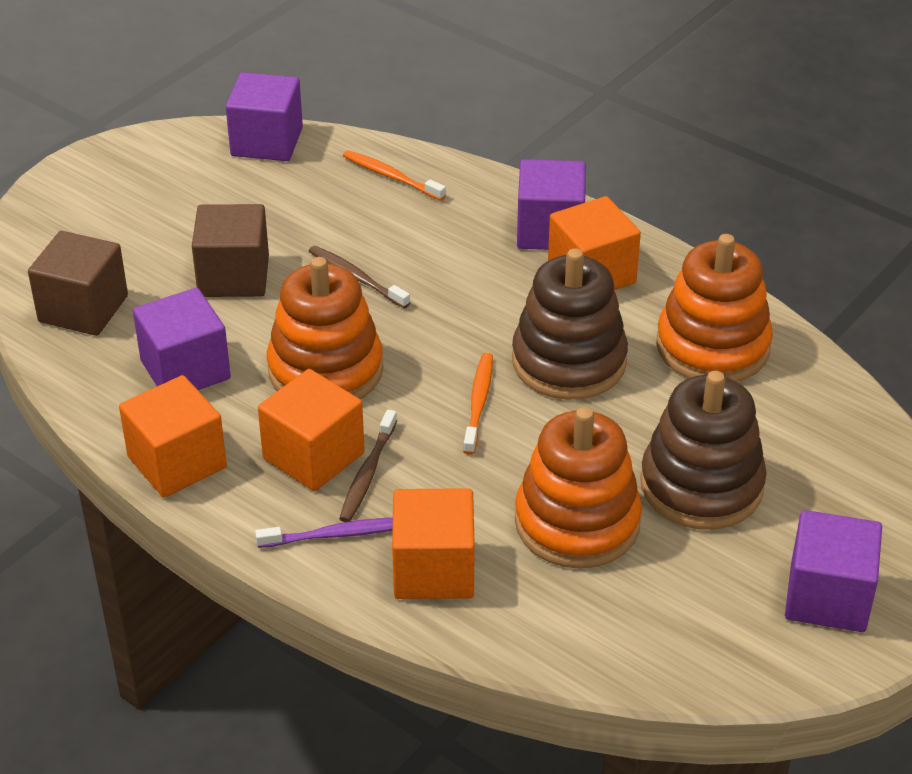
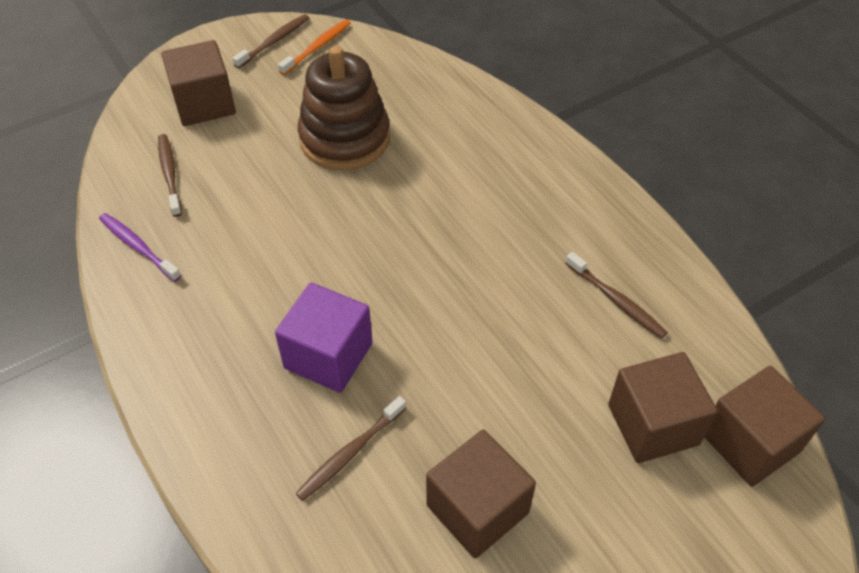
brown cube: [28,231,128,336] [192,204,269,297] = 2 -> [161,40,236,126] [426,430,536,558] [608,352,718,463] [704,366,825,487] = 4
brown stacking toy: [512,248,628,400] [640,371,767,530] = 2 -> [298,46,390,170] = 1
brown toothbrush: [309,246,410,308] [339,410,397,522] = 2 -> [158,134,182,217] [232,14,309,69] [295,396,406,501] [565,252,668,339] = 4
orange cube: [119,375,227,498] [258,369,365,491] [392,488,475,599] [548,196,641,290] = 4 -> none = 0
orange stacking toy: [267,257,384,399] [515,407,642,569] [656,234,773,382] = 3 -> none = 0
orange toothbrush: [343,150,446,201] [463,353,493,455] = 2 -> [278,19,351,75] = 1
purple cube: [133,288,231,390] [226,72,303,161] [517,159,586,250] [785,510,882,632] = 4 -> [275,283,372,393] = 1

